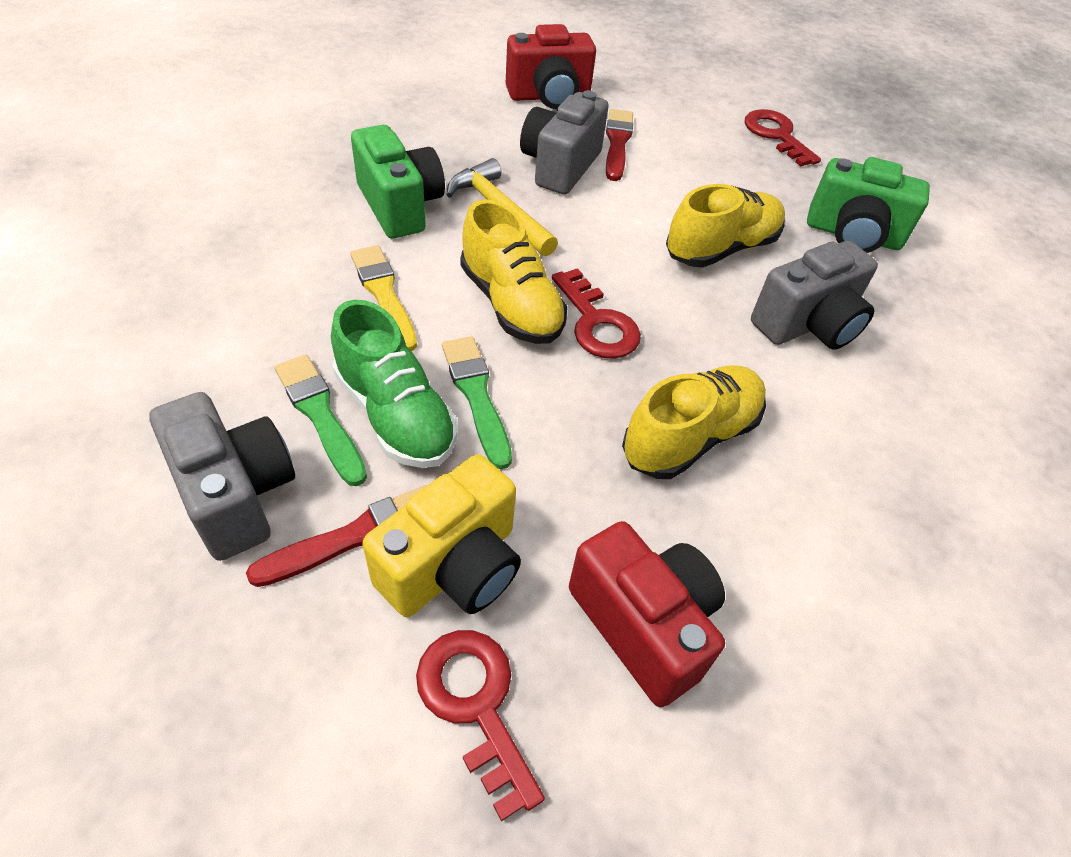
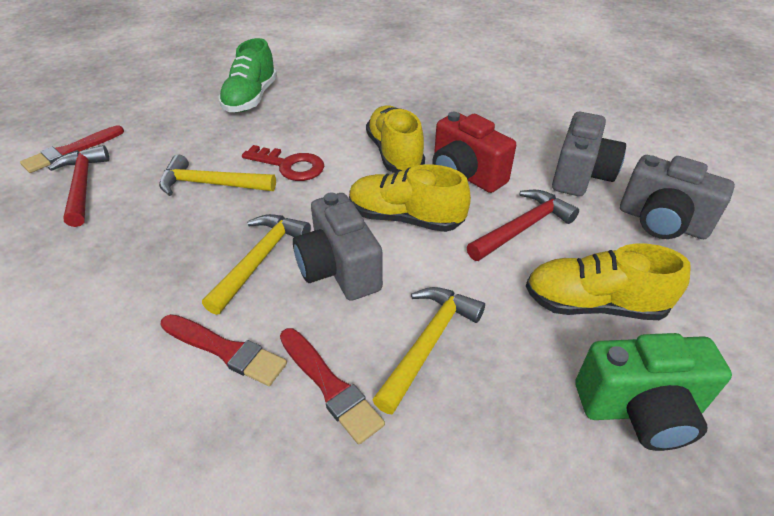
green brush: [275,355,367,486] [442,336,512,469] = 2 -> none = 0
green camera: [351,125,445,239] [807,157,930,253] = 2 -> [575,333,732,451] = 1
red brush: [246,485,427,587] [606,109,633,181] = 2 -> [20,125,124,173] [161,314,287,386] [280,328,385,445] = 3
red camera: [506,24,596,109] [569,521,725,707] = 2 -> [432,112,516,193] = 1
red hammer: none = 0 -> [48,145,109,227] [467,190,579,261] = 2
red key: [416,630,545,822] [552,268,641,359] [745,109,821,166] = 3 -> [242,145,324,181] = 1
yellow brush: [350,245,417,351] = 1 -> none = 0
yellow camera: [363,454,521,617] = 1 -> none = 0
yellow hammer: [447,158,558,256] = 1 -> [159,154,276,196] [202,214,311,315] [372,287,485,414] = 3

